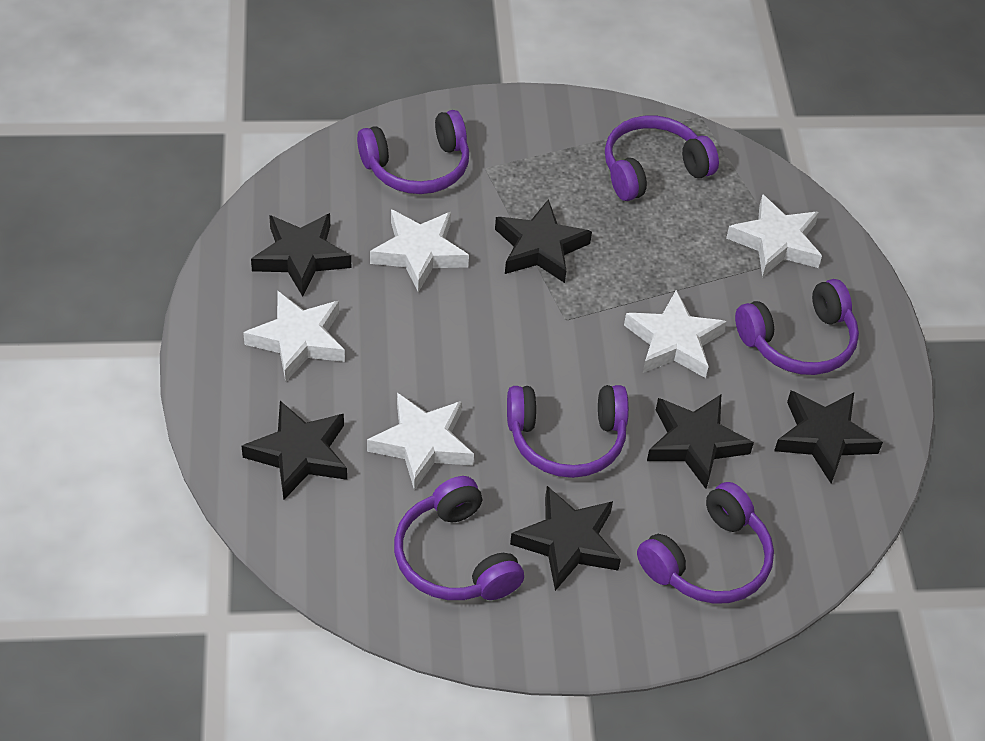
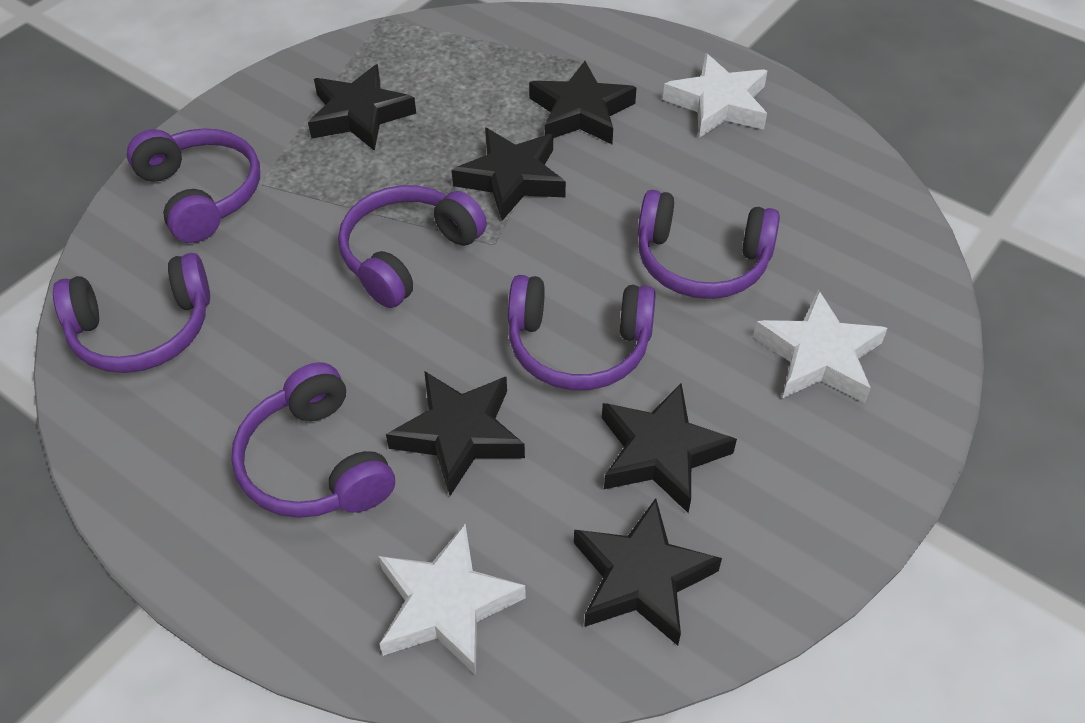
white star: [243,291,345,382] [367,393,474,490] [370,210,469,292] [624,290,727,378] [726,194,822,277] = 5 -> [379,524,526,675] [663,53,767,138] [753,289,888,403] = 3

